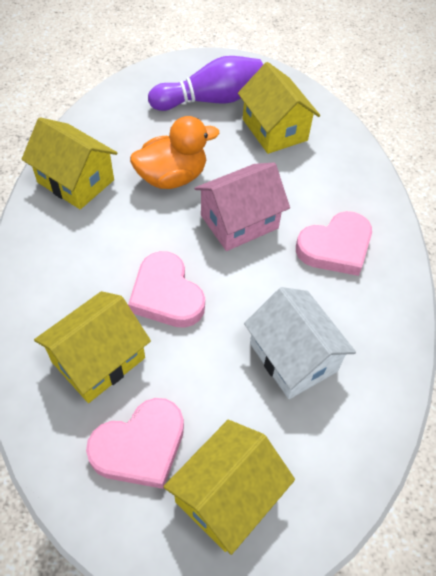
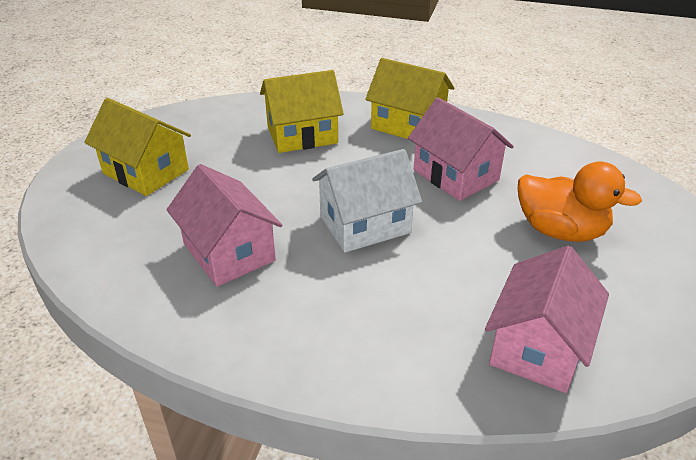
pink heart: [86,398,184,489] [128,251,205,328] [296,211,372,276] = 3 -> none = 0
pink house: [195,163,290,251] = 1 -> [167,164,282,287] [408,97,514,201] [485,246,609,393] = 3
purple bowling pin: [148,56,263,111] = 1 -> none = 0
yellow house: [22,117,117,209] [34,291,151,403] [163,420,295,555] [238,62,320,154] = 4 -> [84,98,191,196] [260,70,344,153] [365,58,454,139] = 3

